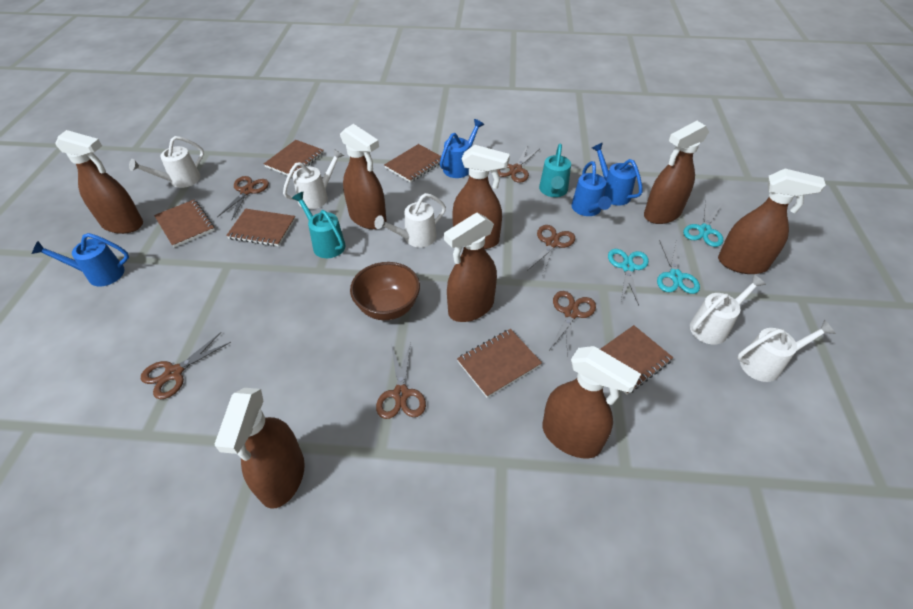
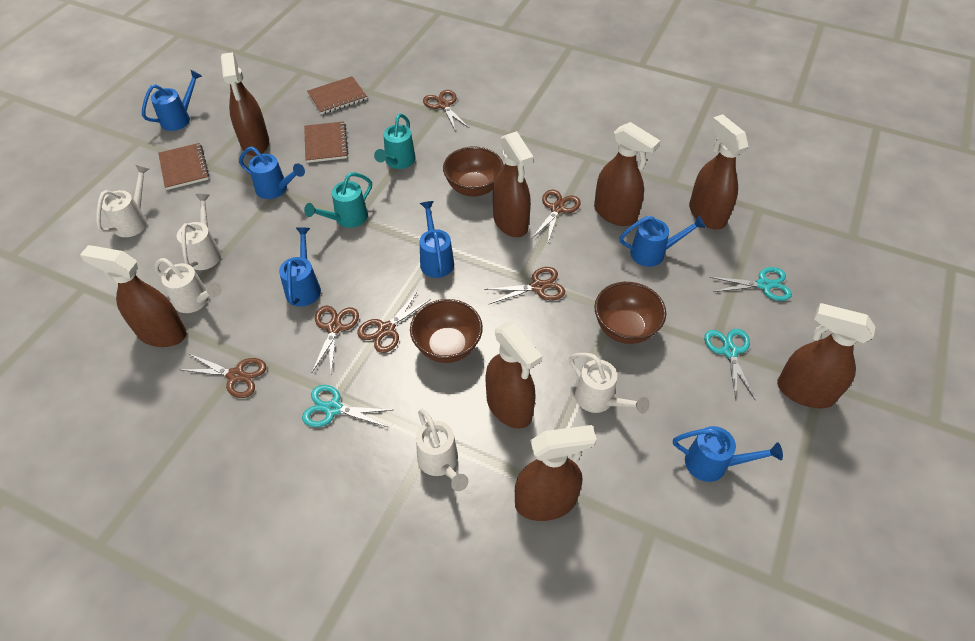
blue watering can: [32,233,129,286] [440,119,484,178] [572,161,611,216] [592,143,643,206] = 4 -> [142,70,202,131] [239,146,305,199] [279,227,321,307] [420,201,454,278] [619,215,705,267] [673,426,783,482] = 6
brown bowl: [350,262,420,320] = 1 -> [410,299,483,363] [443,146,504,196] [595,282,666,344] = 3
brown notebook: [154,199,215,247] [226,209,295,246] [264,140,324,178] [384,144,441,183] [457,329,542,398] [600,325,673,395] = 6 -> [158,143,209,190] [304,121,348,163] [307,76,367,114] = 3

